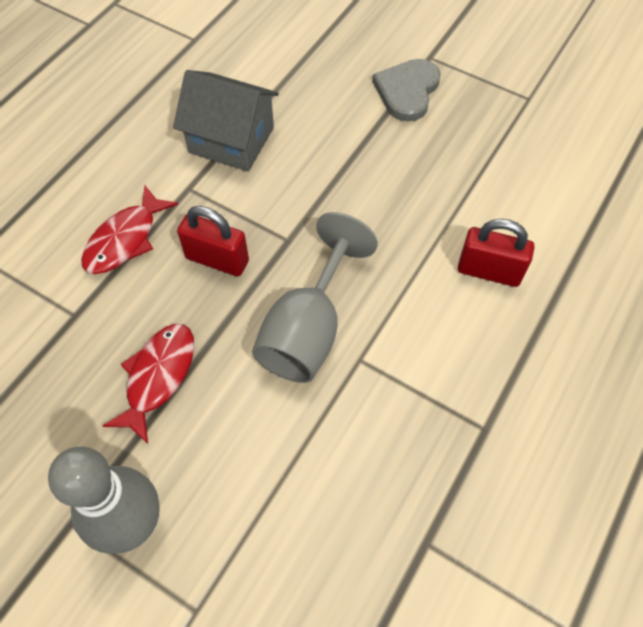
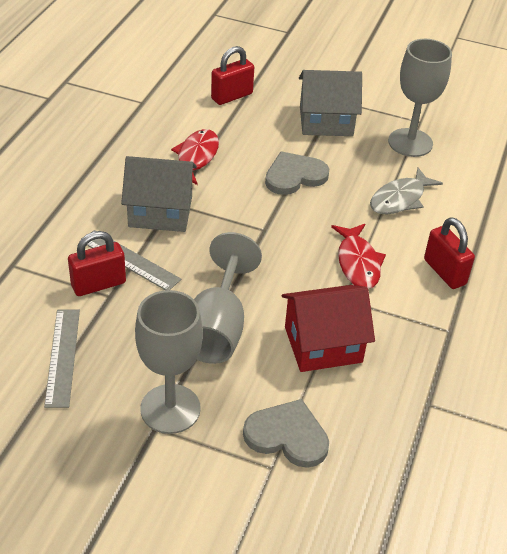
grey bowling pin: [48,447,160,554] = 1 -> none = 0
grey fish: none = 0 -> [370,168,443,214] = 1
grey goblet: [252,212,378,383] = 1 -> [135,290,203,434] [194,232,262,364] [388,39,452,157] = 3
grey heart: [372,59,441,122] = 1 -> [243,399,329,468] [265,152,329,195] = 2
grey house: [173,70,279,172] = 1 -> [121,156,197,232] [299,70,362,136] = 2
grey ruler: none = 0 -> [44,310,80,408] [87,230,181,290] = 2
red house: none = 0 -> [282,285,375,372] = 1
red padlock: [177,206,249,276] [458,219,535,287] = 2 -> [68,231,126,296] [211,46,254,105] [424,217,475,289] = 3

